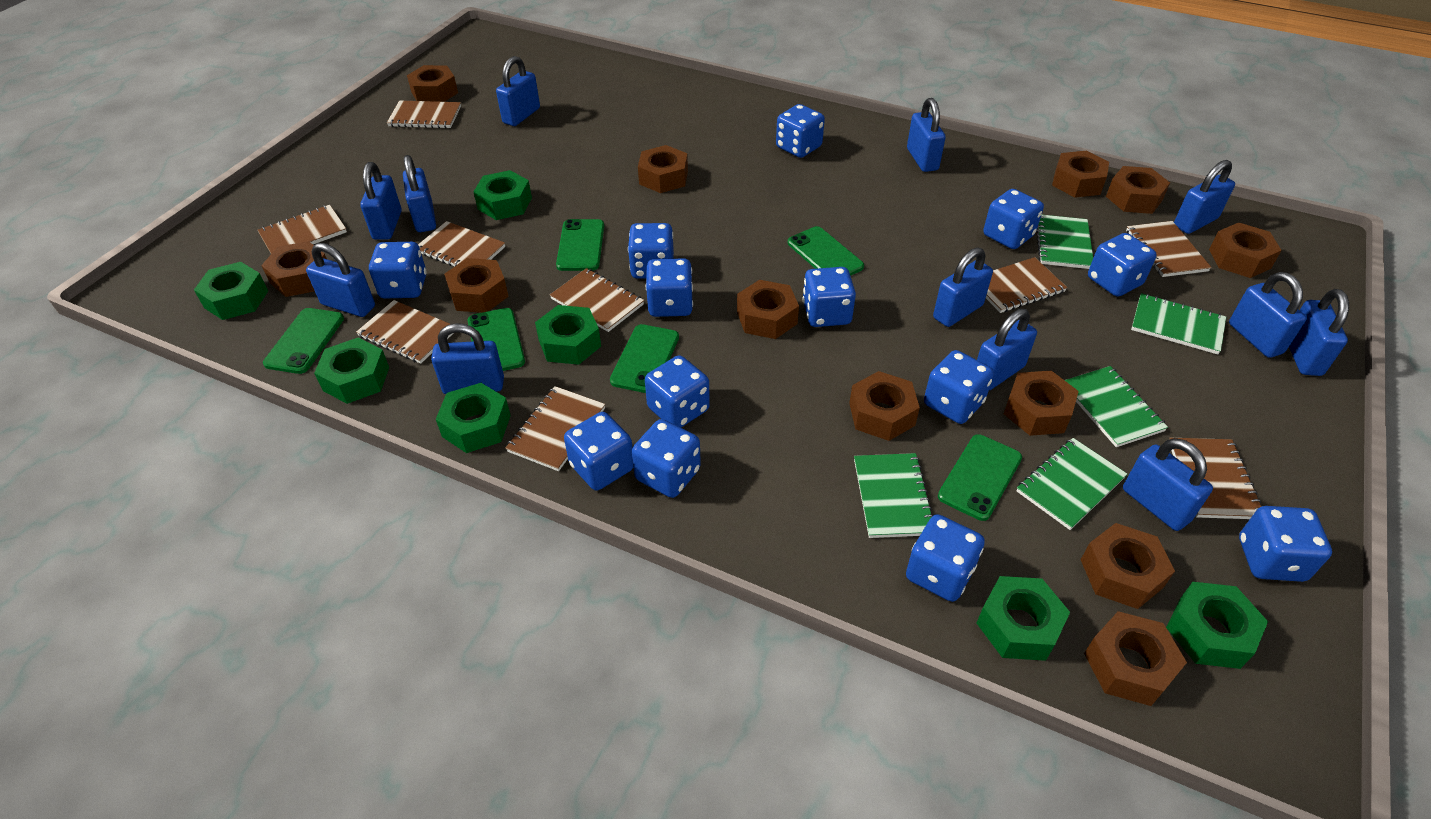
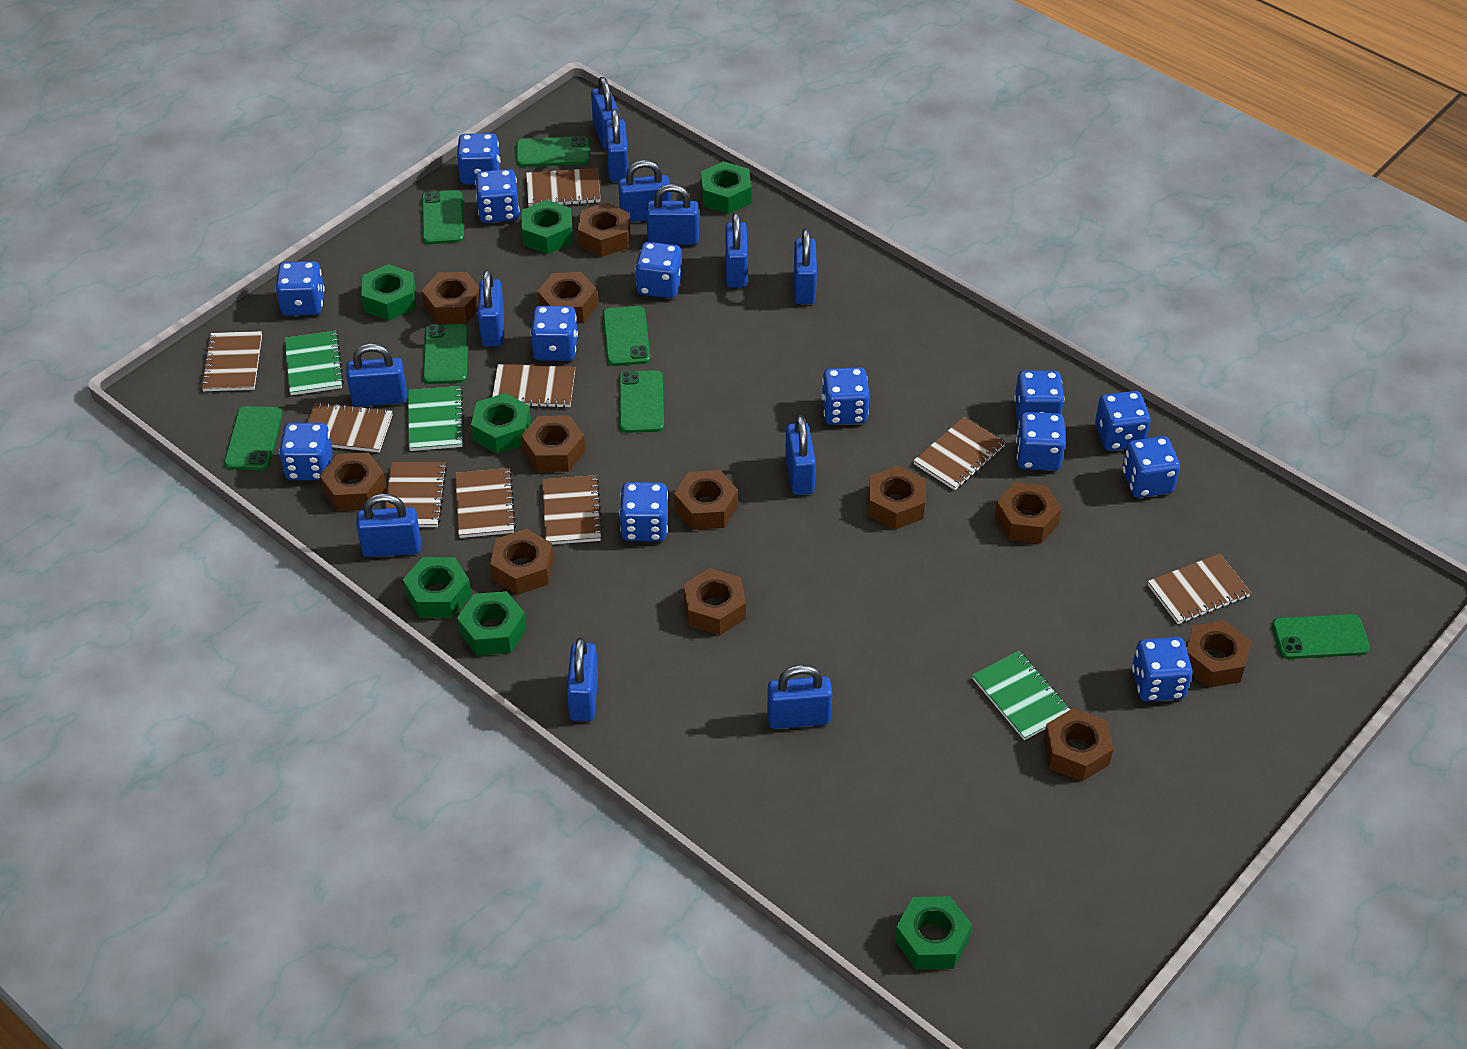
green notebook: [854,453,933,538] [1017,438,1127,530] [1037,215,1093,269] [1065,366,1168,447] [1131,293,1226,354] = 5 -> [285,331,344,395] [408,386,465,451] [972,651,1070,740] = 3
green phone: [263,308,344,374] [467,308,525,371] [556,219,604,271] [610,324,679,393] [788,226,864,276] [938,434,1022,521] = 6 -> [224,406,282,470] [422,190,464,244] [423,324,469,384] [516,136,590,167] [603,306,650,366] [619,370,664,433] [1272,614,1370,659] = 7

